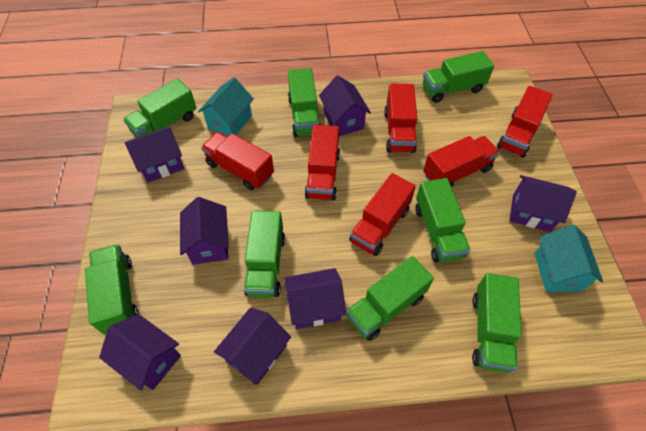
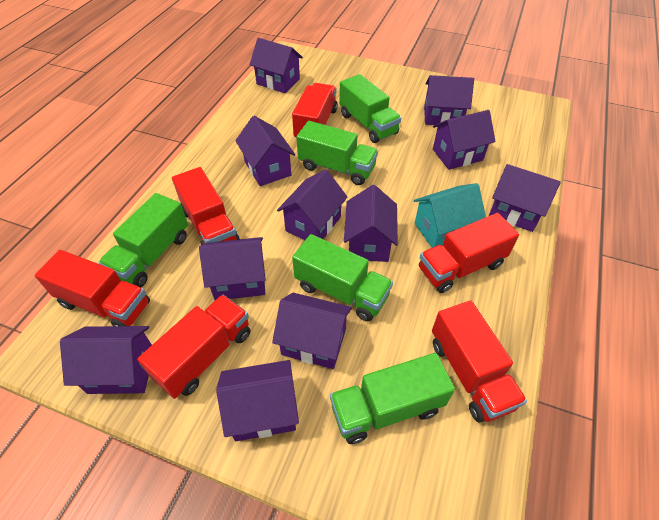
green truck: [85,244,139,334] [123,78,196,138] [244,210,285,298] [288,68,321,137] [346,256,434,341] [415,178,471,263] [423,51,494,103] [472,273,522,373] = 8 -> [98,193,188,287] [292,234,393,321] [296,121,378,185] [330,353,455,444] [339,74,401,143] = 5
purple house: [99,314,181,391] [125,127,184,183] [180,197,229,264] [214,308,291,385] [284,268,346,329] [319,76,371,136] [509,175,577,232] = 7 -> [60,326,152,394] [199,237,266,300] [216,360,299,441] [235,116,295,186] [250,38,303,93] [272,293,352,369] [277,169,348,240] [344,185,398,262] [424,75,474,125] [433,110,496,170] [489,164,561,232] = 11
turquoise house: [198,77,254,137] [535,225,603,292] = 2 -> [414,183,486,248] = 1

